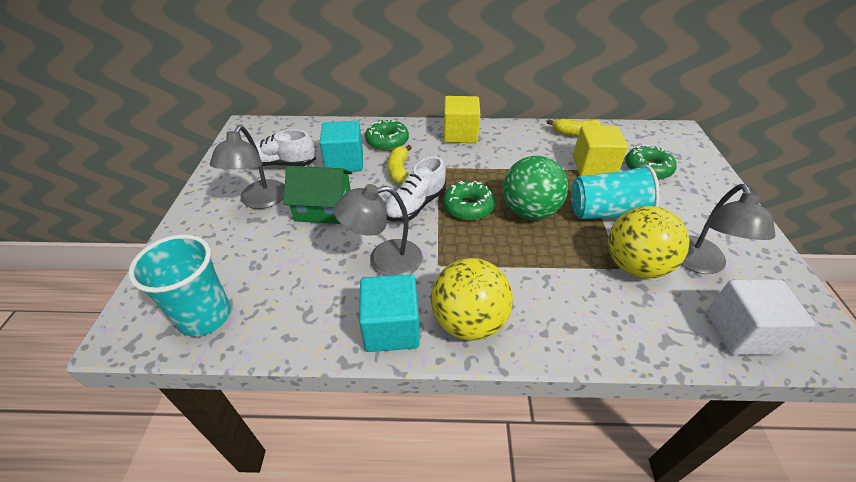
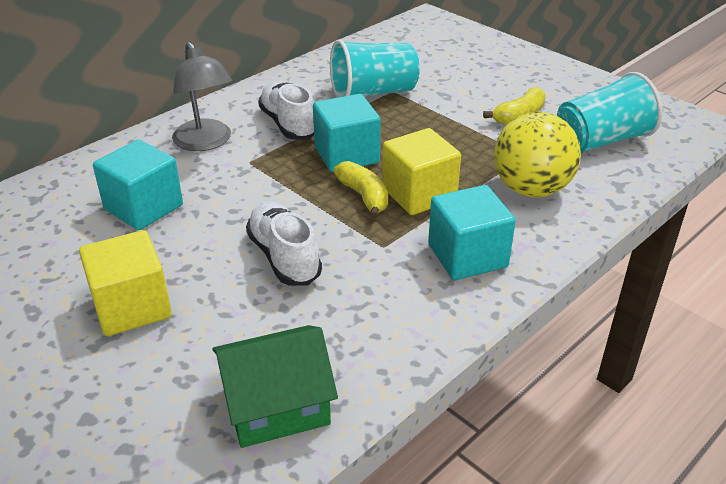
green ball: [503,156,568,220] = 1 -> none = 0
green donut: [365,120,409,151] [443,181,495,221] [625,145,677,180] = 3 -> none = 0
grey lamp: [210,125,285,209] [333,184,422,276] [681,184,775,274] = 3 -> [172,42,232,151] = 1
turquoise cube: [320,121,363,172] [359,274,420,352] = 2 -> [93,139,183,230] [313,94,381,172] [428,185,516,280] = 3
white cube: [706,279,815,355] = 1 -> none = 0
yellow ball: [431,258,513,341] [608,206,689,279] = 2 -> [494,112,581,197] = 1

